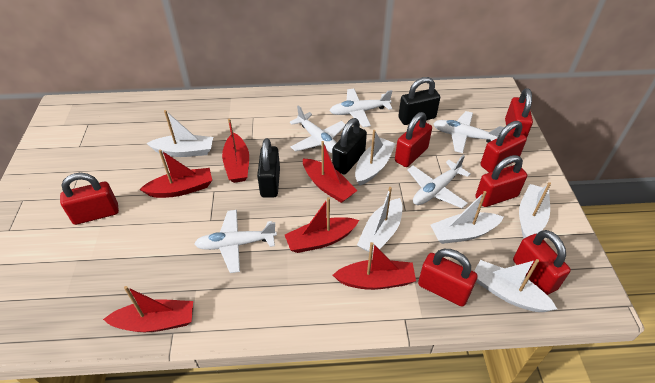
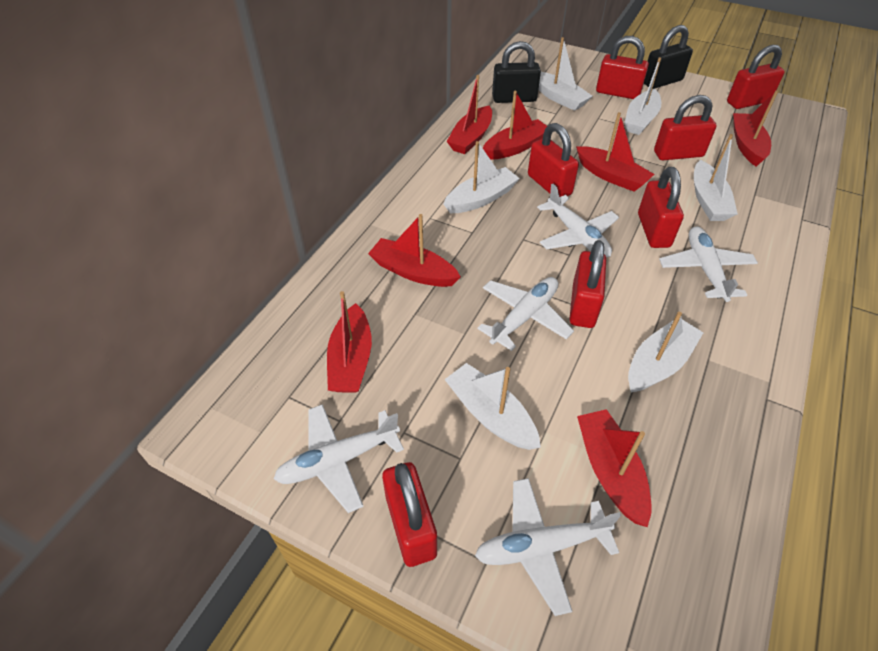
black padlock: [257,138,280,197] [332,118,367,175] [398,77,440,125] = 3 -> [492,41,541,103] [644,25,693,89] = 2
red boat: [103,286,193,332] [139,149,212,198] [222,118,249,183] [285,197,359,253] [303,141,357,203] [333,242,416,290] = 6 -> [327,291,372,393] [368,214,461,287] [447,75,492,154] [483,91,547,160] [576,112,654,192] [577,409,652,527] [733,91,778,167] = 7

